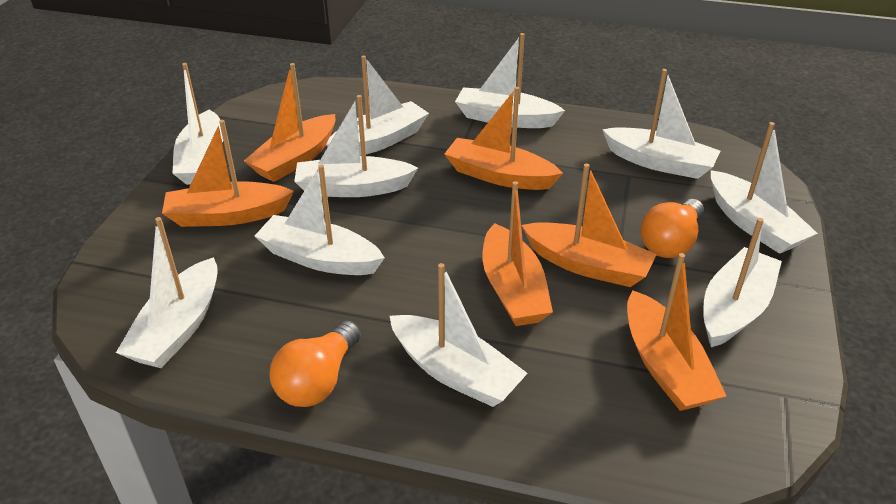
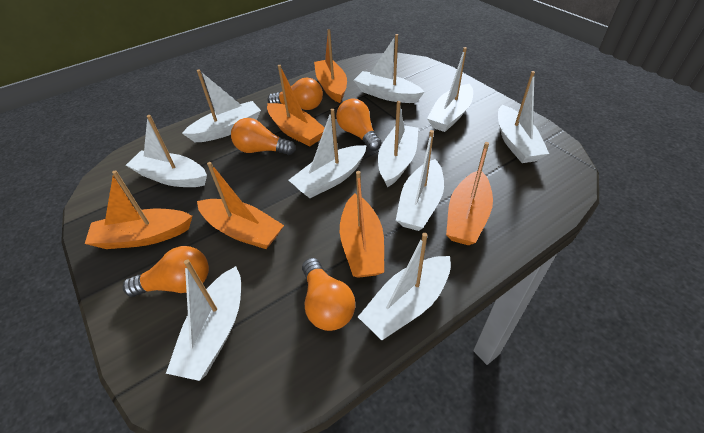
orange light bulb: [270,321,361,407] [640,199,704,258] = 2 -> [123,246,209,297] [231,118,296,155] [267,78,323,110] [302,258,355,331] [336,98,382,151] = 5

